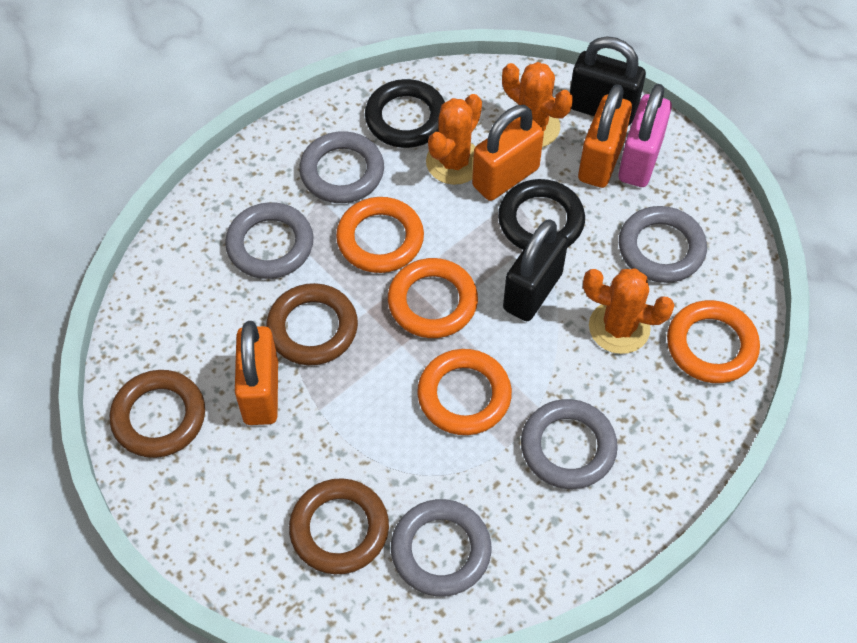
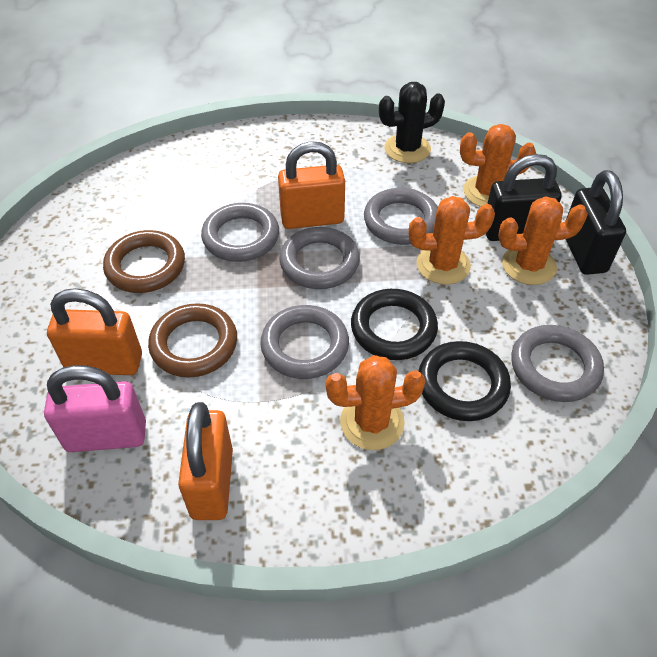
black cactus: none = 0 -> [379,82,445,163] = 1
brown ring: [110,370,205,458] [266,283,358,365] [289,478,389,574] = 3 -> [103,230,185,293] [148,303,237,377] = 2
orange cactus: [426,94,482,185] [502,62,573,147] [583,268,674,354] = 3 -> [326,355,425,450] [409,196,495,285] [460,124,536,207] [498,196,588,285] = 4
orange ring: [336,197,424,273] [388,258,478,338] [417,349,512,435] [667,300,760,383] = 4 -> none = 0

